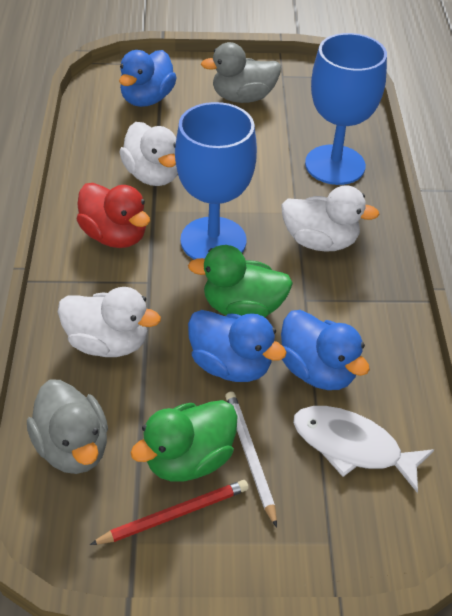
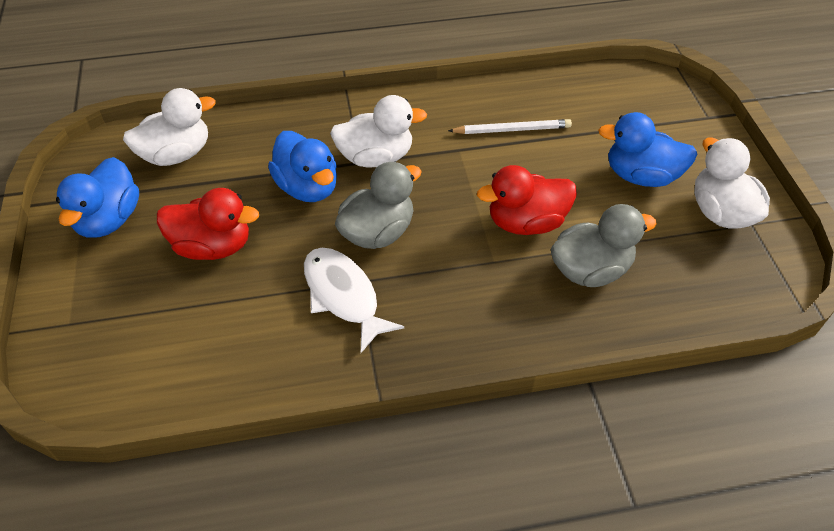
blue goblet: [175,102,257,260] [305,33,387,185] = 2 -> none = 0
green duck: [130,400,238,482] [188,245,293,317] = 2 -> none = 0
red duck: [76,183,150,248] = 1 -> [157,188,259,260] [477,165,577,235] = 2
red pencil: [90,480,249,545] = 1 -> none = 0

